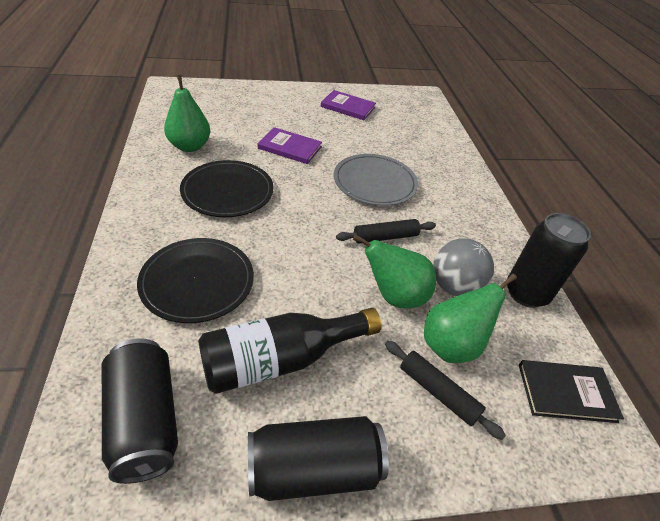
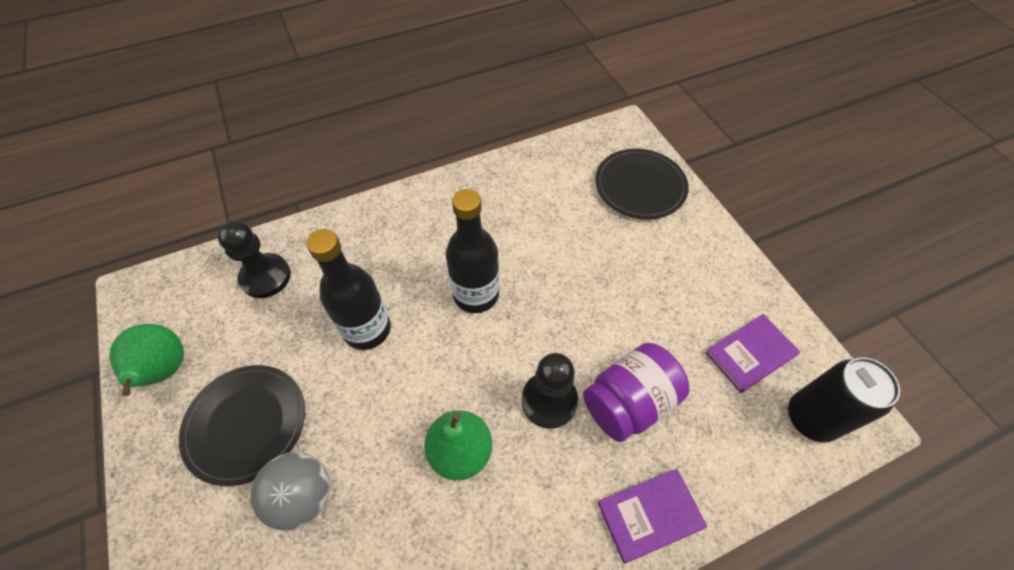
black book: [519,360,624,423] = 1 -> none = 0
black bottle: [198,308,382,394] = 1 -> [306,229,391,350] [446,189,499,313] = 2
black can: [102,338,178,484] [248,416,389,501] [507,213,591,308] = 3 -> [788,358,900,443] = 1
black pawn: none = 0 -> [217,221,291,298] [522,353,578,429] = 2
black rolling pin: [336,219,436,243] [385,341,506,440] = 2 -> none = 0
green pear: [164,75,210,152] [353,234,436,309] [424,274,517,363] = 3 -> [110,324,184,396] [424,410,492,481] = 2
grey plate: [334,154,418,206] = 1 -> none = 0
purple jar: none = 0 -> [583,343,689,442] = 1

